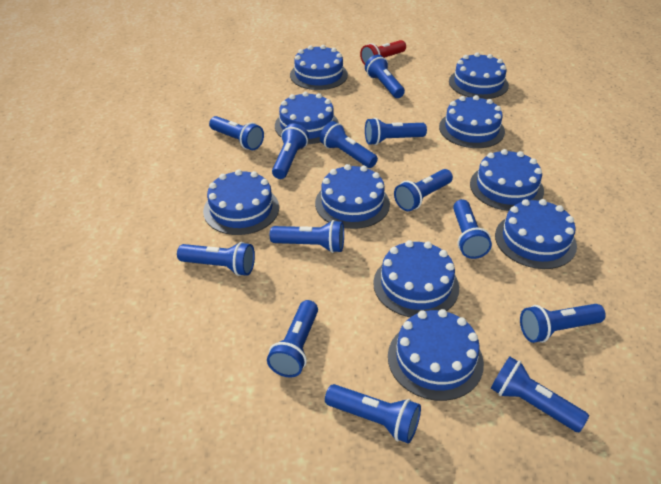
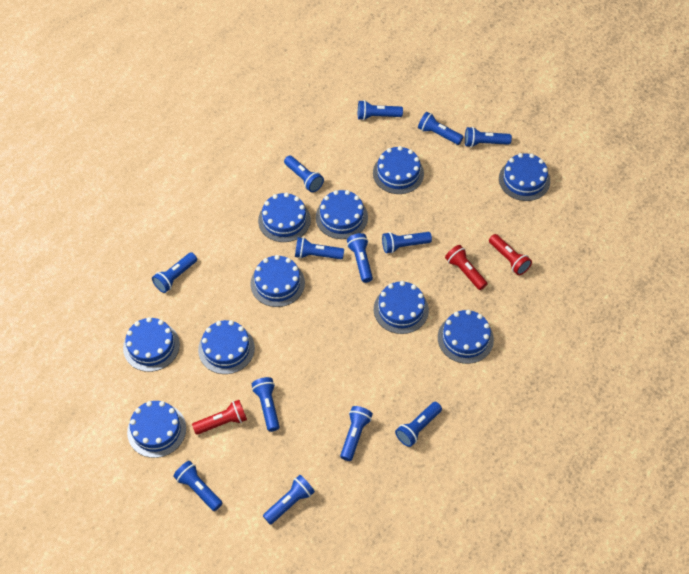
red flashlight: [360,40,406,65] = 1 -> [192,400,247,435] [445,245,487,290] [489,234,532,275] = 3

